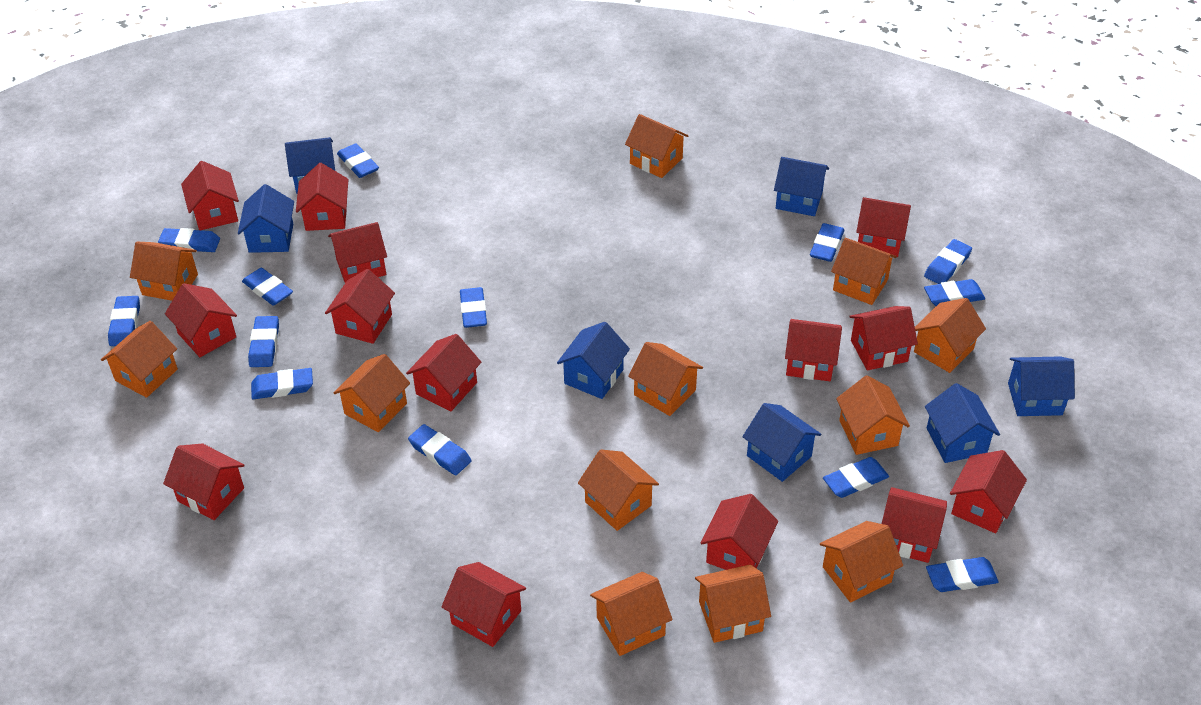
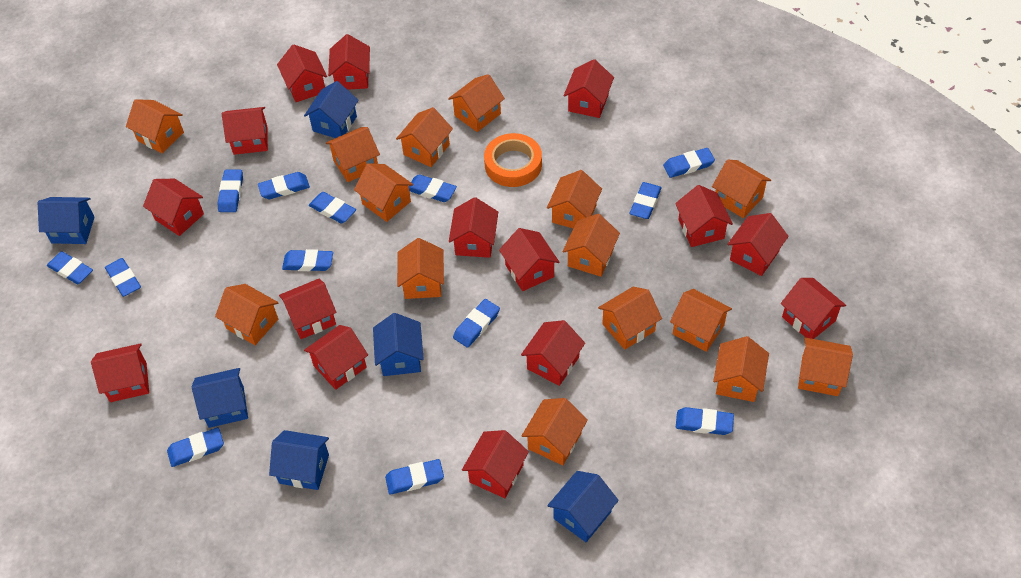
blue house: [238,184,294,253] [285,137,335,194] [557,322,630,399] [742,403,821,482] [774,157,829,216] [925,383,1000,463] [1008,356,1075,416] = 7 -> [38,197,95,244] [192,368,248,428] [269,430,329,490] [304,81,359,138] [373,313,424,376] [547,471,619,542] = 6
orange house: [101,321,178,398] [130,242,198,301] [333,354,410,432] [578,450,659,531] [590,572,673,656] [625,114,688,178] [628,342,703,416] [695,564,771,643] [820,521,903,603] [831,238,897,305] [836,375,910,455] [914,298,986,373] = 12 -> [126,99,184,153] [215,284,279,345] [326,127,380,182] [354,163,413,222] [396,107,453,167] [397,238,444,299] [448,74,505,132] [522,398,588,465] [547,170,602,228] [562,214,620,277] [598,287,662,350] [670,289,732,352] [712,160,771,218] [713,336,769,402] [798,337,853,396] = 15
orange tape: none = 0 -> [484,133,542,187] = 1
red house: [163,443,245,520] [165,283,237,357] [181,161,239,230] [296,163,348,231] [325,269,395,344] [328,222,387,283] [406,334,481,411] [441,562,526,647] [701,494,778,570] [785,319,842,381] [849,306,918,370] [856,197,911,257] [882,487,947,563] [950,450,1027,533] = 14 -> [91,343,149,402] [143,179,204,236] [222,107,268,155] [277,44,327,102] [279,279,336,339] [304,325,368,390] [328,34,370,90] [449,197,498,258] [462,430,529,498] [499,228,559,291] [521,320,585,386] [564,59,614,118] [675,185,733,247] [727,213,789,276] [781,278,846,339] = 15

